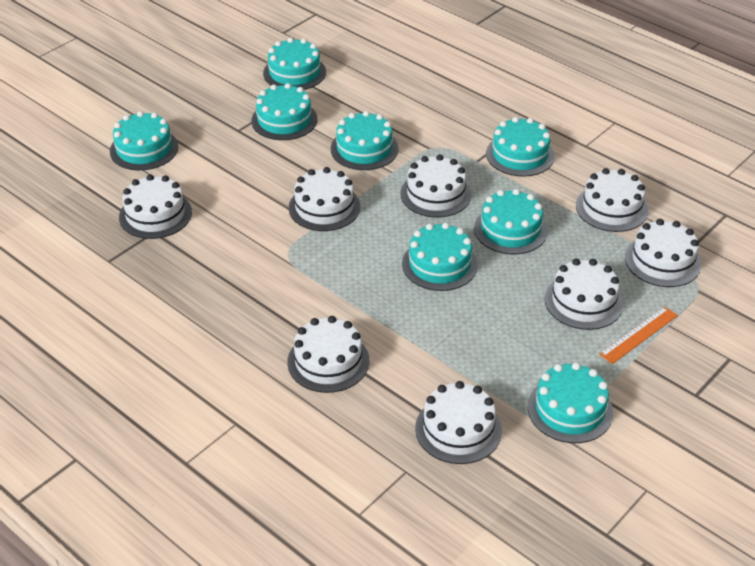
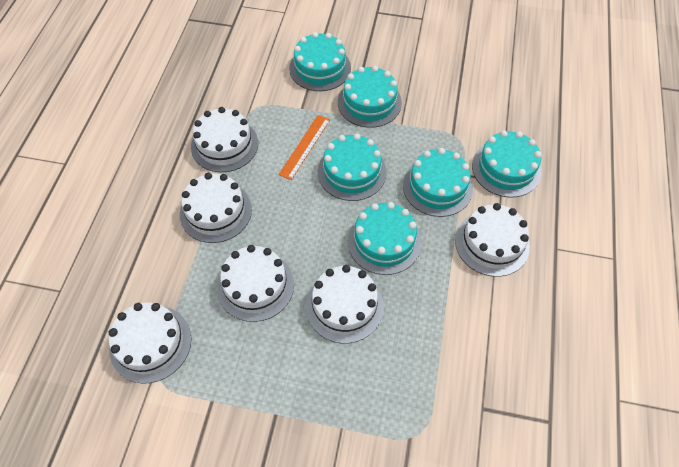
turquoise cake: [110,111,178,170] [251,83,317,140] [263,37,326,90] [331,111,398,170] [402,222,478,291] [474,189,548,254] [486,117,555,177] [527,362,613,443] = 8 -> [289,32,351,91] [318,133,387,201] [338,66,402,128] [348,202,421,275] [403,148,473,217] [472,130,542,198] = 6
white cake: [119,174,192,239] [288,316,370,393] [289,167,360,231] [400,155,471,217] [415,381,502,464] [545,258,623,330] [576,168,648,232] [625,219,701,287] = 8 -> [109,302,191,384] [180,173,252,243] [191,107,258,172] [217,245,294,322] [306,265,384,343] [455,203,530,277] = 6

